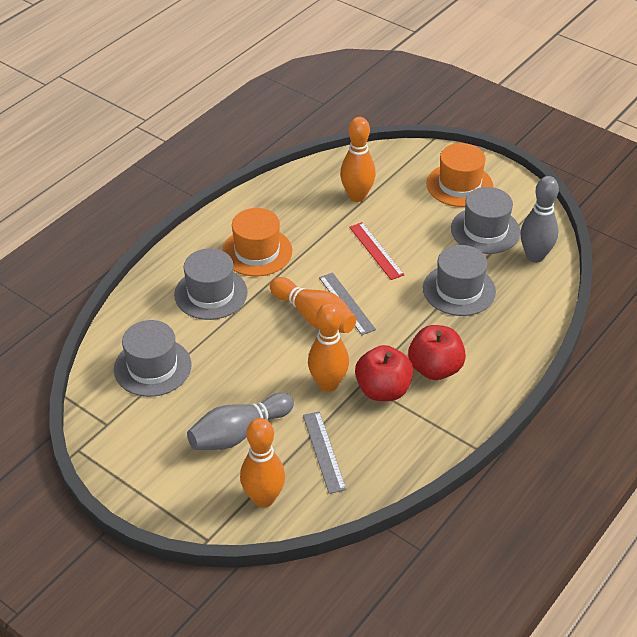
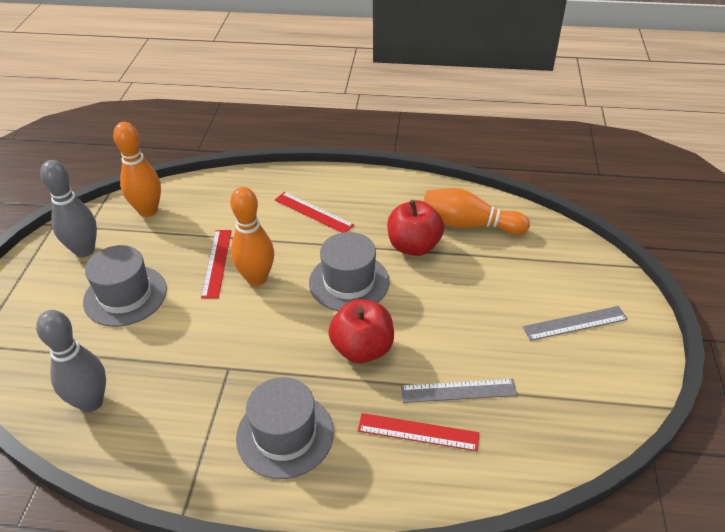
grey hat: [114,320,192,397] [174,248,248,320] [423,245,496,316] [451,187,520,254] = 4 -> [83,245,167,327] [236,377,334,479] [309,232,390,311] = 3
orange bowling pin: [240,418,285,508] [270,277,356,333] [308,303,349,392] [340,117,376,202] = 4 -> [113,122,161,217] [230,187,274,286] [423,188,530,235] = 3
orange hat: [222,208,292,276] [426,143,493,207] = 2 -> none = 0
red ruler: [349,222,404,280] = 1 -> [201,230,231,299] [275,192,354,233] [358,413,479,451] = 3

